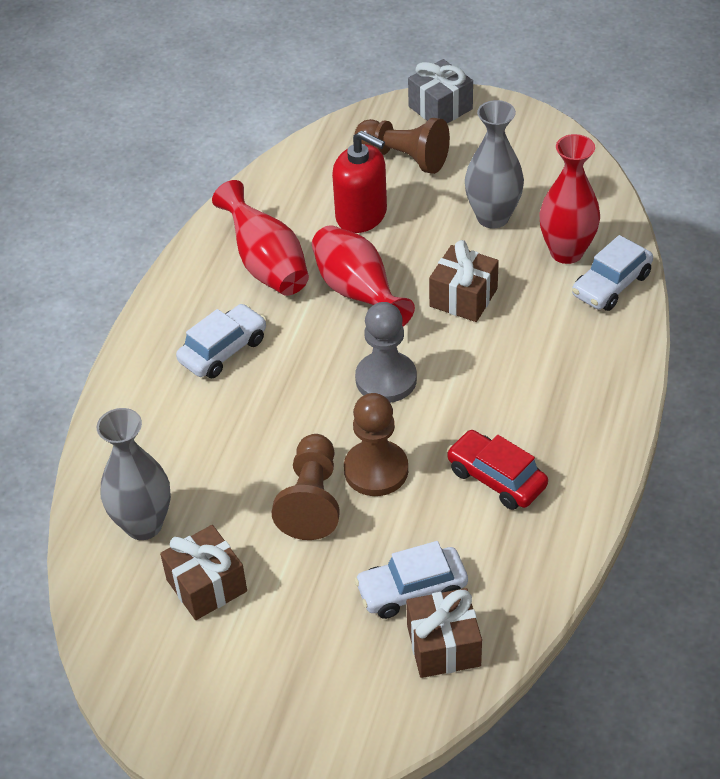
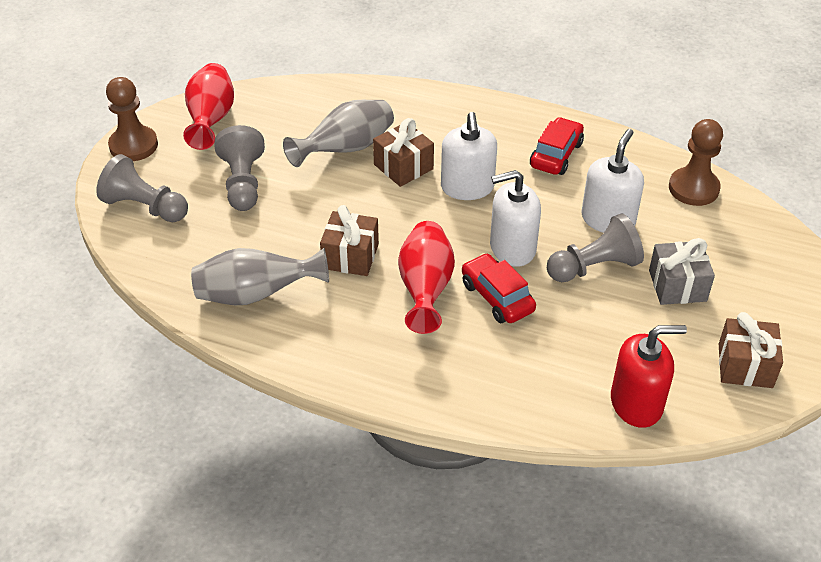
brown pawn: [272,434,340,540] [344,393,408,496] [355,118,450,174] = 3 -> [106,77,158,161] [669,119,723,206] = 2
grey pawn: [355,302,417,403] = 1 -> [96,154,188,222] [214,125,265,211] [547,213,644,282] = 3
red car: [446,430,548,510] = 1 -> [462,253,536,323] [530,117,584,175] = 2
red vase: [212,180,309,296] [312,225,415,326] [539,134,600,264] = 3 -> [183,63,234,150] [398,221,455,334] = 2
white car: [176,304,266,378] [354,541,468,619] [572,235,653,311] = 3 -> none = 0
white soap dispenser: none = 0 -> [441,112,497,200] [490,170,541,267] [581,129,644,233] = 3

